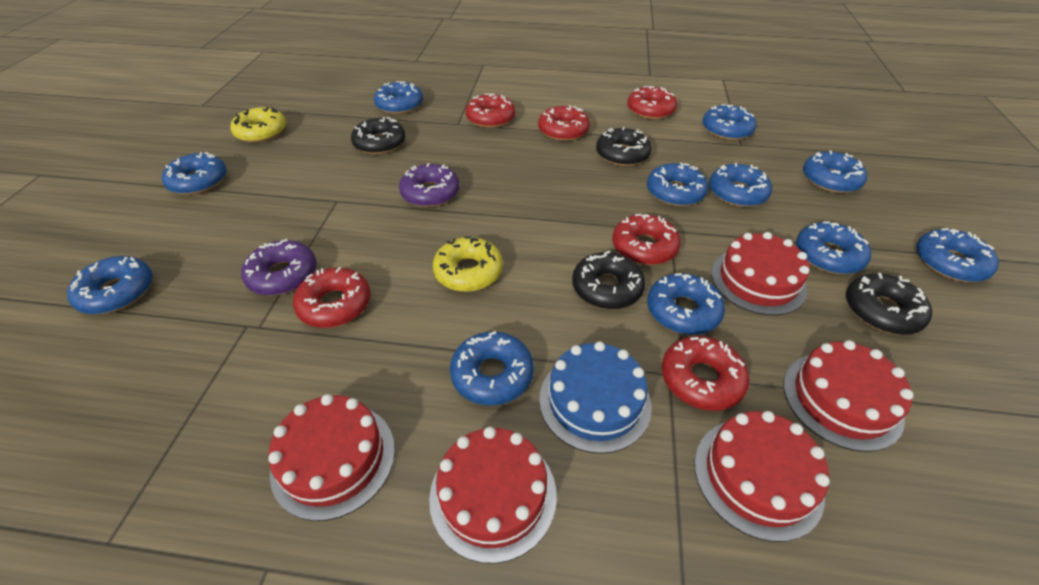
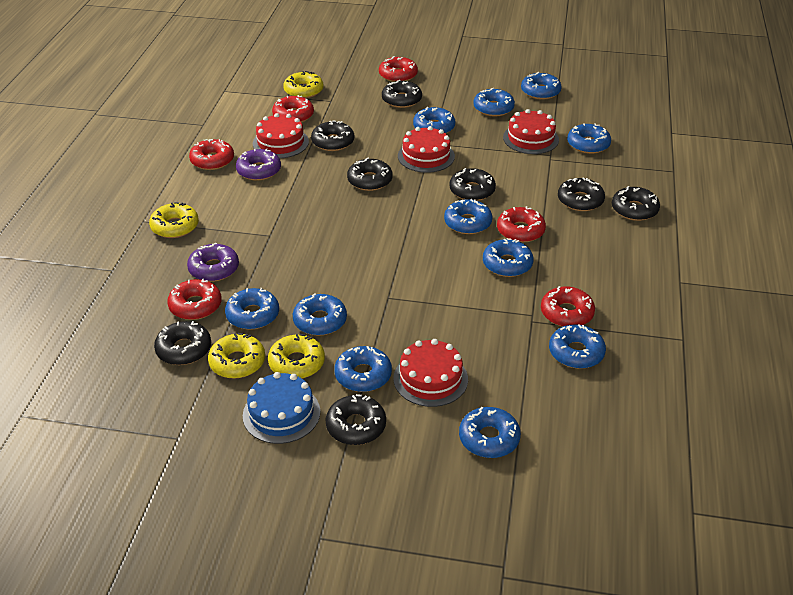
black donut: [351,117,406,155] [572,251,645,309] [596,127,652,166] [846,273,932,335] = 4 -> [154,321,211,365] [311,121,354,151] [325,394,386,445] [347,158,393,191] [382,80,422,108] [449,168,496,201] [558,177,605,211] [612,186,660,221] = 8
red cake: [268,394,395,521] [429,427,557,564] [694,411,830,542] [711,232,810,316] [783,340,913,452] = 5 -> [253,113,309,158] [394,339,468,407] [398,126,455,173] [503,109,559,154] = 4
yellow donut: [231,107,286,143] [433,236,503,292] = 2 -> [149,202,199,238] [208,333,265,379] [268,334,325,378] [283,71,323,98] = 4

